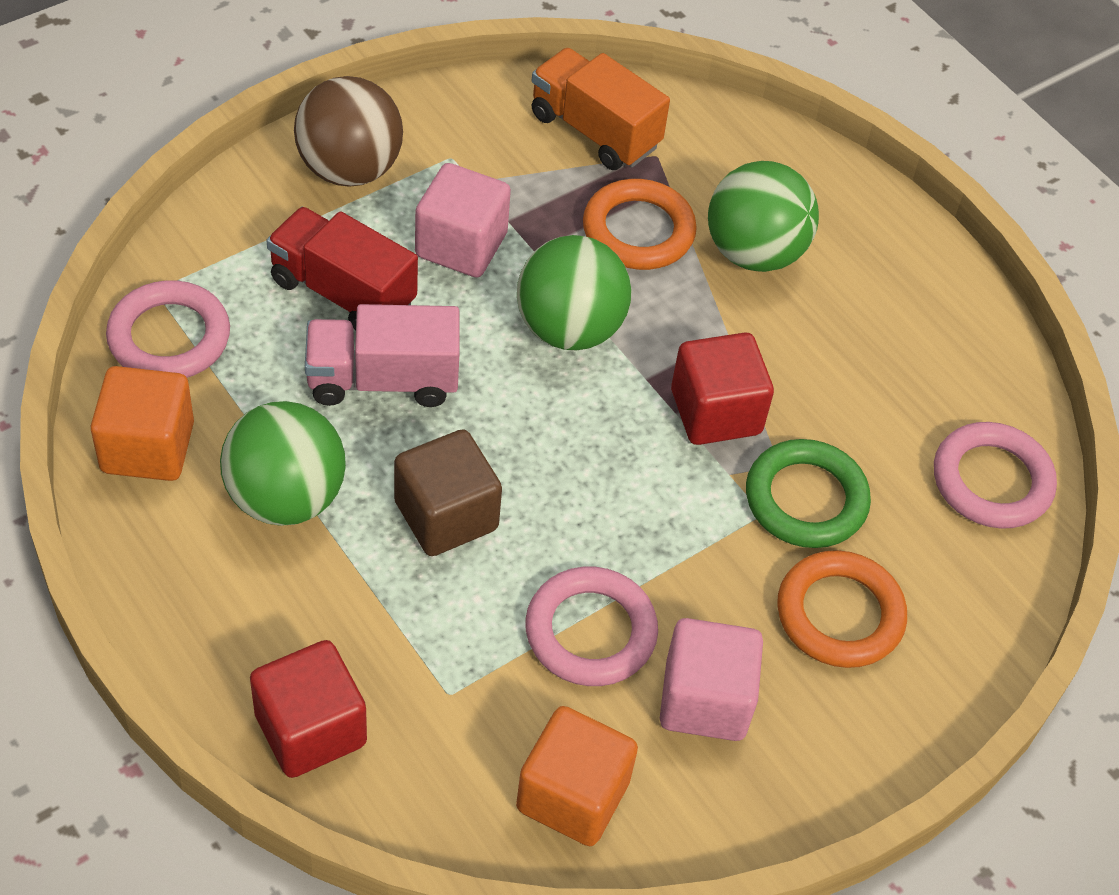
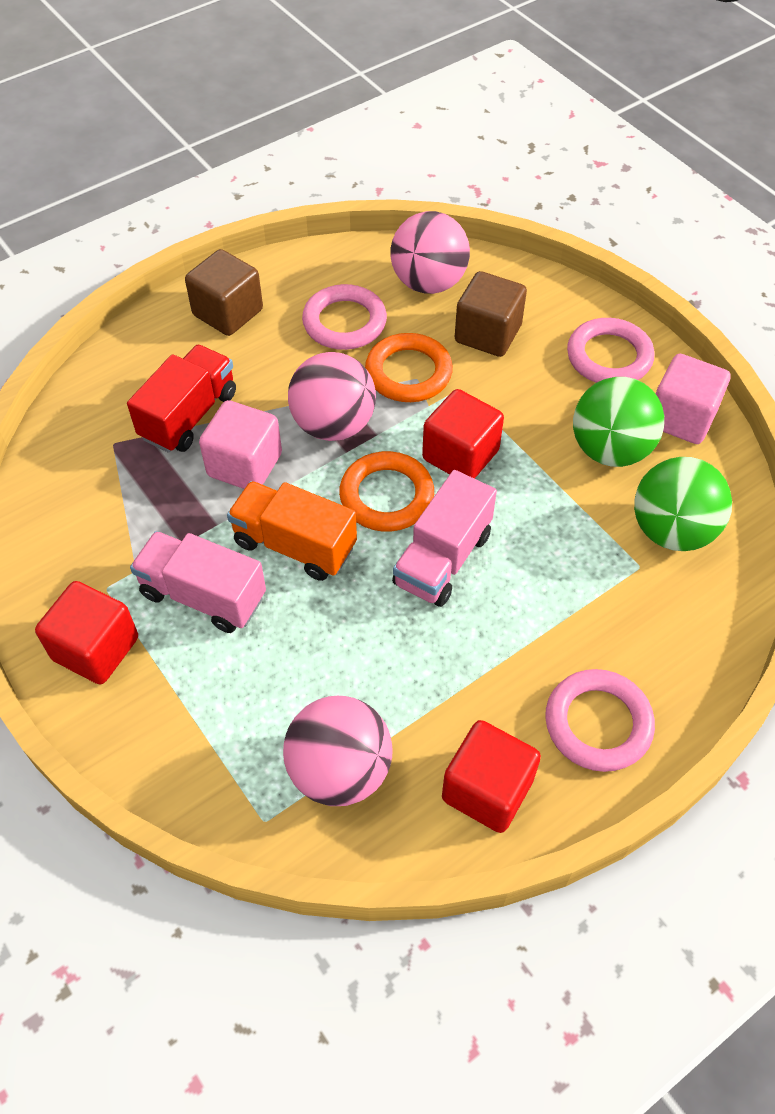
brown ball: [294,76,403,187] = 1 -> none = 0
brown cube: [394,429,502,556] = 1 -> [185,249,263,336] [455,271,527,357] = 2
green ball: [220,401,346,526] [517,235,631,350] [708,161,819,272] = 3 -> [573,377,664,467] [634,457,732,551] = 2
green ring: [746,439,871,548] = 1 -> none = 0
orange cube: [91,366,194,481] [516,706,638,846] = 2 -> none = 0
pink ball: none = 0 -> [283,696,393,806] [288,352,376,441] [390,211,470,294] = 3
pink truck: [305,304,460,407] = 1 -> [130,531,266,633] [392,470,497,607] = 2
red cube: [250,640,367,778] [671,333,774,445] = 2 -> [35,581,138,685] [422,389,504,479] [442,720,541,833] = 3

